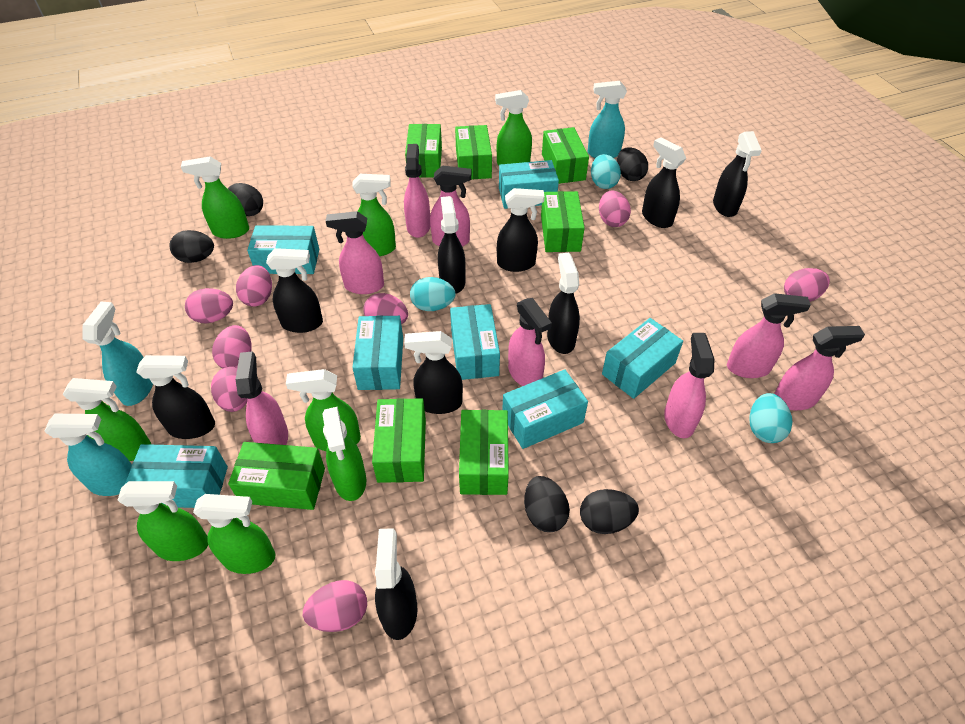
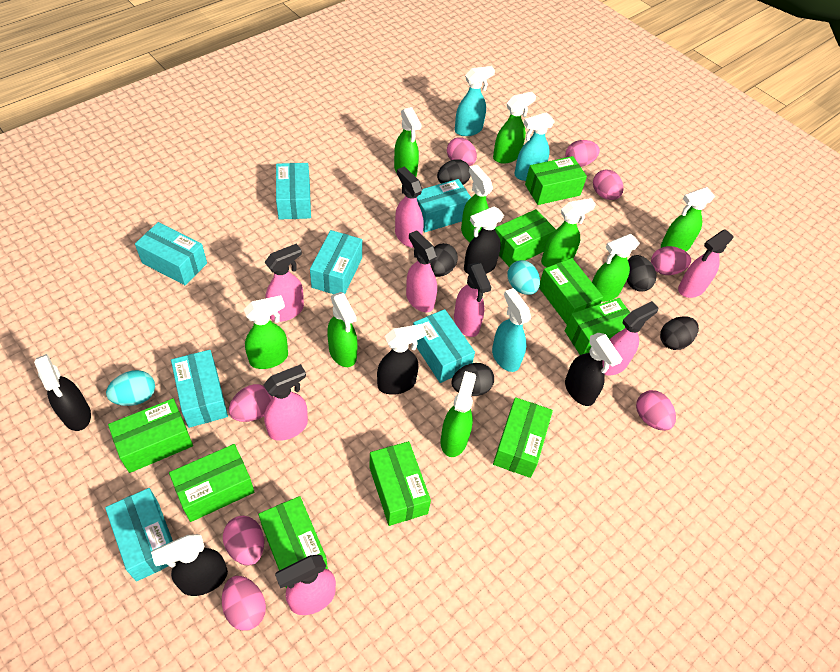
black spray bottle: [136,355,215,439] [266,248,323,333] [375,528,417,640] [404,331,463,414] [438,196,466,294] [497,188,545,272] [547,253,580,354] [642,137,686,228] [713,131,762,217] = 9 -> [34,354,91,431] [151,534,228,596] [377,324,426,395] [464,206,504,274] [565,333,623,406] = 5
green box: [228,442,325,510] [372,398,426,483] [405,124,442,178] [455,125,492,179] [459,410,509,495] [541,191,585,252] [542,127,589,184] = 7 -> [108,398,193,473] [169,444,254,522] [258,496,328,589] [369,441,431,526] [493,397,553,478] [495,209,556,267] [525,156,587,205] [539,258,603,325] [565,298,630,355] = 9
green spray bottle: [62,378,152,461] [118,481,208,561] [181,156,249,239] [193,494,275,574] [286,369,361,451] [322,407,366,501] [352,174,396,256] [495,90,532,165] = 8 -> [244,295,288,369] [327,292,357,367] [394,107,421,177] [441,371,476,457] [461,165,493,242] [493,92,536,164] [541,198,596,267] [592,234,640,302] [661,187,715,251] = 9
turquoise egg: [410,277,456,311] [591,154,621,189] [749,393,792,443] = 3 -> [106,370,155,406] [507,260,540,295] = 2

